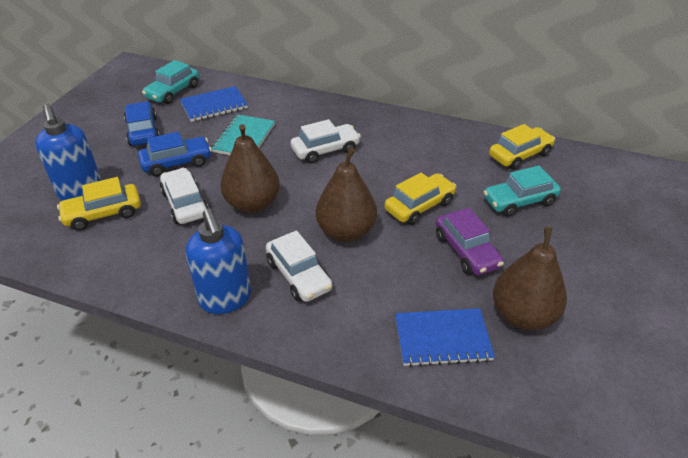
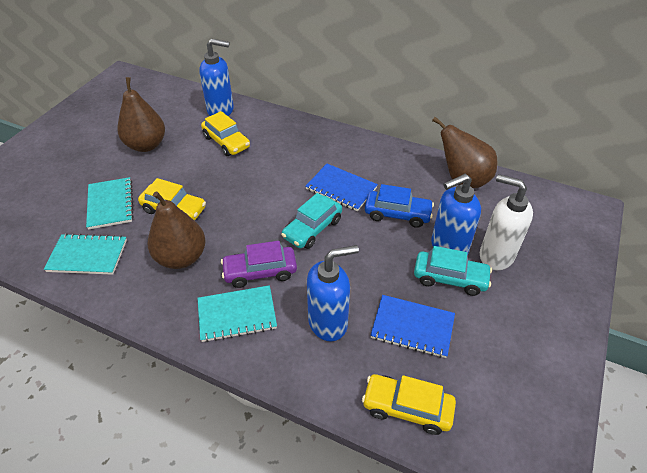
blue car: [124,101,160,146] [138,132,212,176] = 2 -> [365,184,434,228] = 1
blue soap dispenser: [35,104,102,201] [185,208,251,314] = 2 -> [199,39,234,116] [307,245,359,341] [431,174,481,255] = 3
turquoise notebook: [211,114,275,155] = 1 -> [44,233,127,275] [86,177,133,230] [198,285,277,342] = 3
white car: [160,168,209,224] [266,230,332,302] [291,119,361,164] = 3 -> none = 0
white soap dispenser: none = 0 -> [480,174,533,270] = 1

